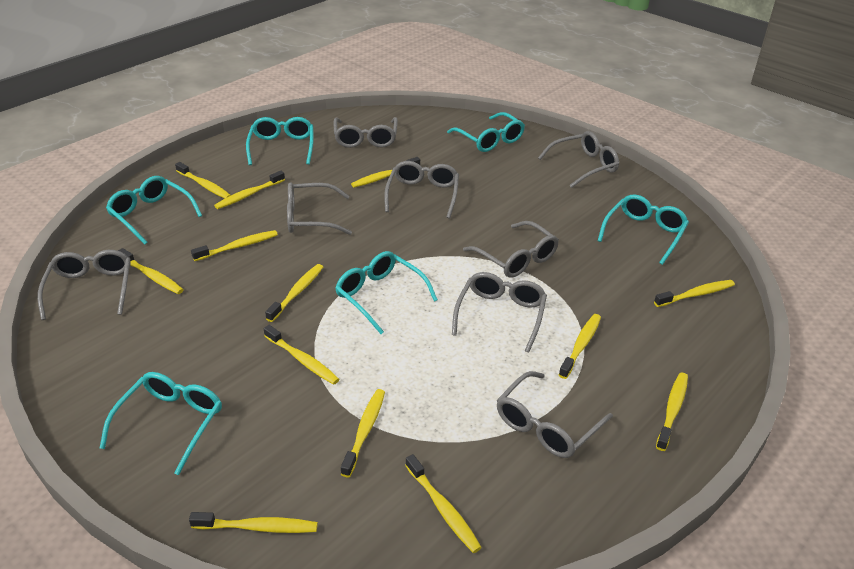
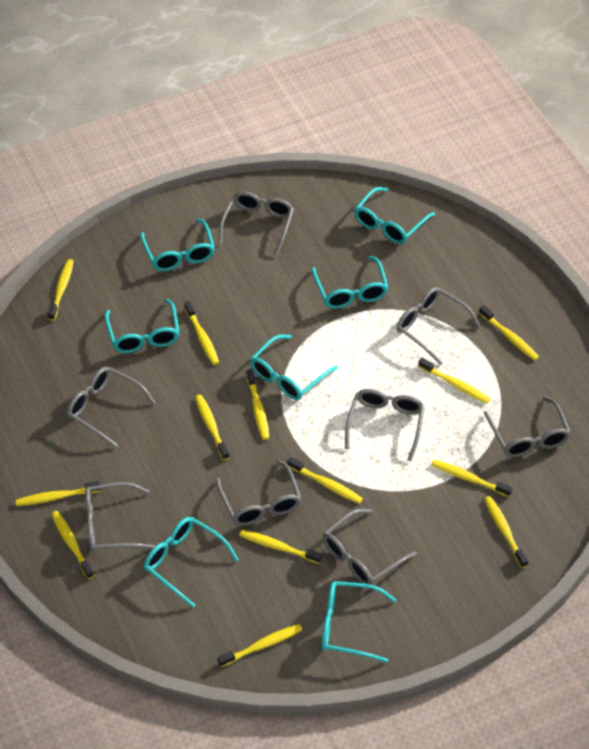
turquoise glasses: [100,372,222,475] [106,176,202,245] [246,117,314,165] [335,251,438,334] [447,112,525,152] [598,194,689,265] = 6 -> [105,299,179,353] [140,219,215,271] [144,517,239,608] [250,335,338,400] [312,256,388,309] [322,581,396,663] [354,187,435,244] = 7

